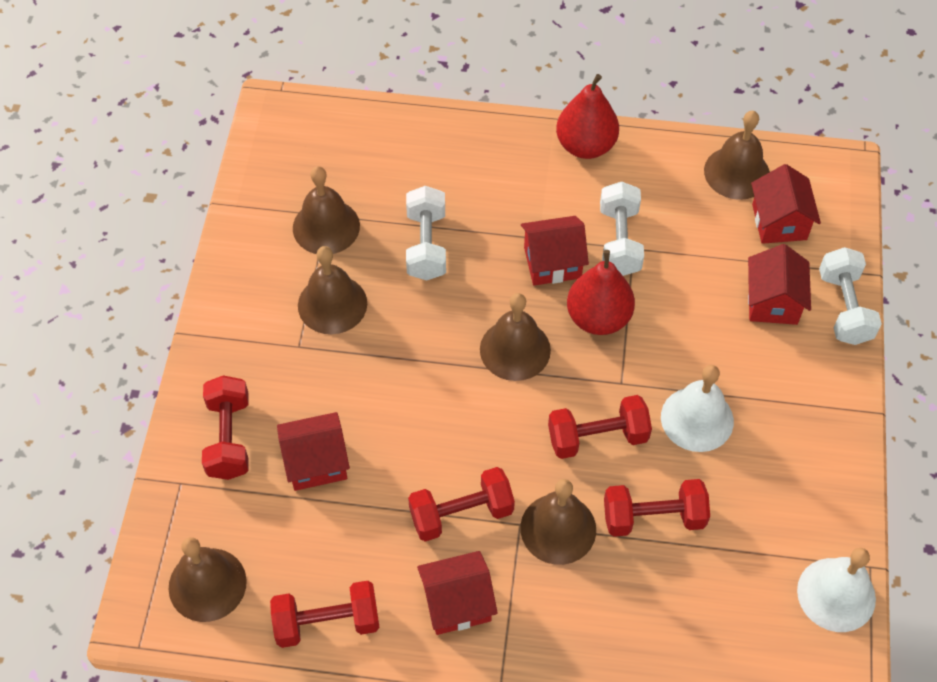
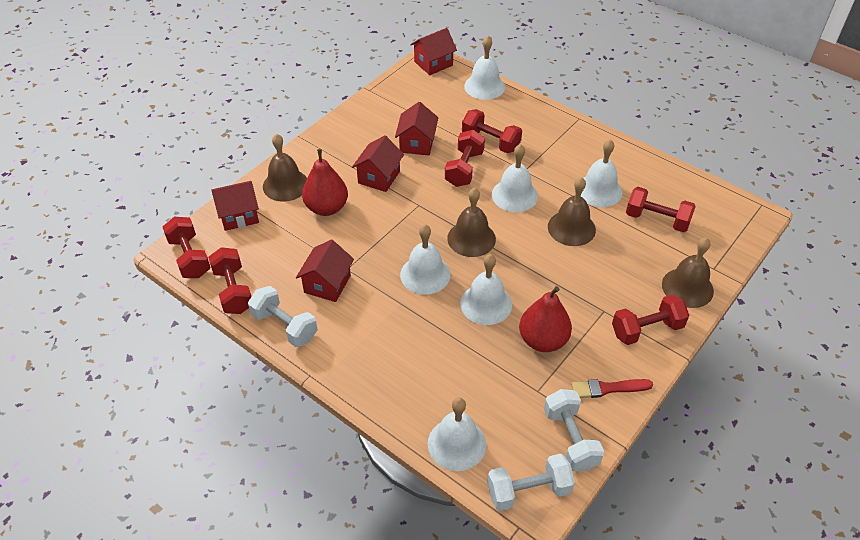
brown bell: [169,537,247,622] [293,166,360,254] [298,246,367,334] [480,293,551,381] [520,479,596,565] [704,111,770,200] = 6 -> [263,134,307,202] [447,188,496,257] [548,177,596,246] [662,237,714,308] = 4
red brush: none = 0 -> [571,379,653,398] = 1
red dumbbell: [202,375,249,480] [270,581,380,648] [408,467,515,542] [548,395,652,459] [604,479,710,537] = 5 -> [163,217,211,278] [208,247,251,314] [445,130,485,187] [462,109,522,153] [612,294,689,345] [626,187,696,232] = 6
white bell: [661,365,734,452] [797,548,876,632] = 2 -> [400,224,451,295] [428,398,486,471] [460,254,512,325] [464,36,505,100] [492,144,538,212] [581,139,622,207] = 6

